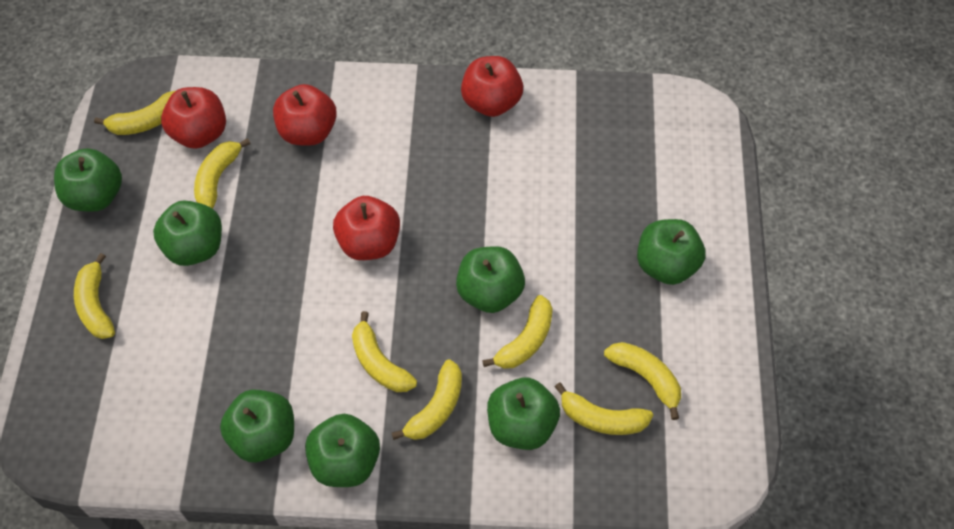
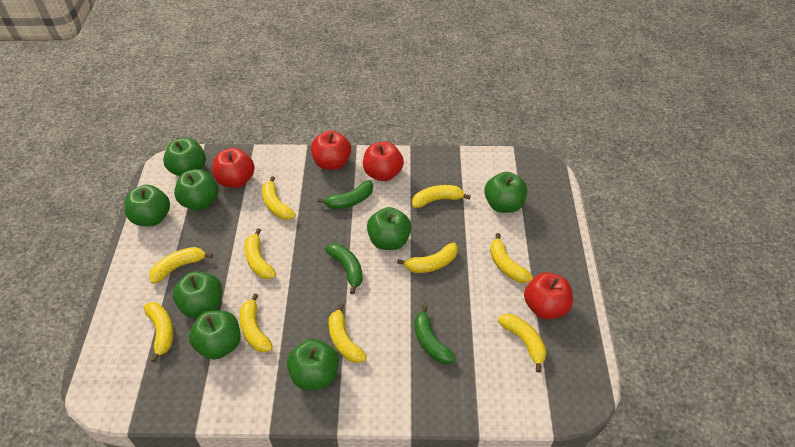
green apple: [54,148,122,212] [153,200,222,266] [220,389,294,462] [305,414,380,487] [456,246,525,313] [487,378,560,450] [637,219,706,285] = 7 -> [125,185,170,226] [163,138,206,176] [173,271,222,318] [174,169,218,210] [189,310,241,360] [287,339,339,390] [367,207,411,250] [484,172,527,213] = 8
green banana: none = 0 -> [317,180,373,209] [325,243,363,294] [414,305,456,364] = 3
yellow banana: [74,253,115,339] [94,91,175,135] [194,138,251,209] [352,311,417,392] [392,359,462,440] [482,295,553,369] [555,382,653,435] [604,342,681,420] = 8 -> [143,302,174,363] [149,247,213,284] [239,293,273,353] [244,228,276,279] [262,176,296,220] [329,303,367,363] [397,243,458,273] [412,185,471,208] [490,233,533,283] [498,314,546,373] = 10

